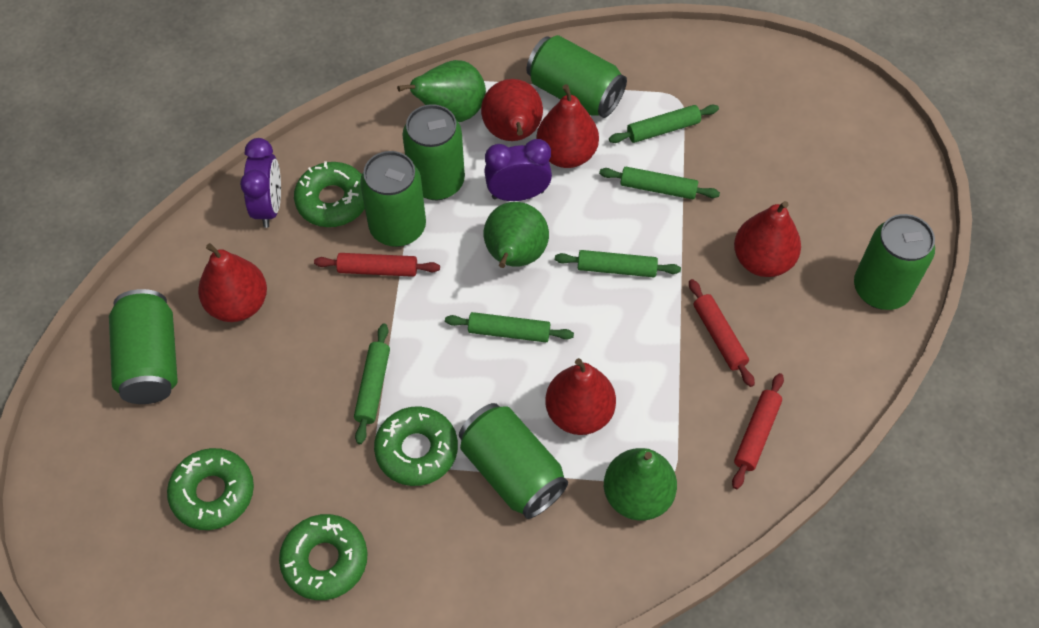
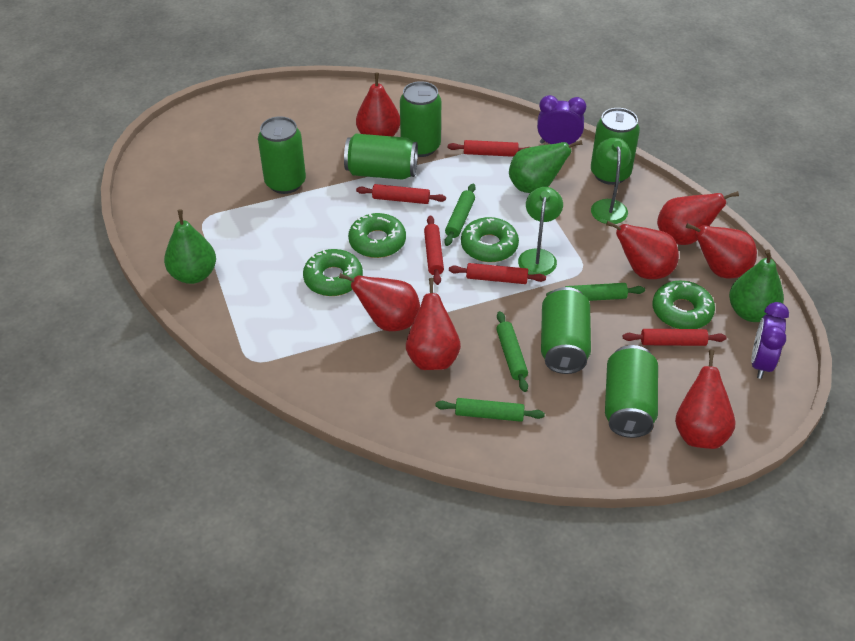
green lamp: none = 0 -> [518,187,563,276] [591,138,631,224] = 2
green rolling pin: [354,323,390,444] [445,312,574,342] [555,250,681,277] [599,167,720,199] [609,105,719,143] = 5 -> [435,398,545,422] [444,183,476,246] [496,311,528,392] [546,283,645,301] = 4
red pear: [198,243,267,322] [481,79,543,141] [536,84,599,168] [545,358,616,435] [734,201,801,277] = 5 -> [339,273,420,331] [356,73,400,136] [406,278,461,370] [606,221,679,279] [657,191,739,245] [675,350,736,449] [686,223,757,279] = 7
red rolling pin: [314,253,440,277] [689,279,755,387] [732,373,784,489] = 3 -> [356,184,446,204] [424,215,444,285] [448,140,529,157] [449,263,546,284] [623,329,727,346] = 5

